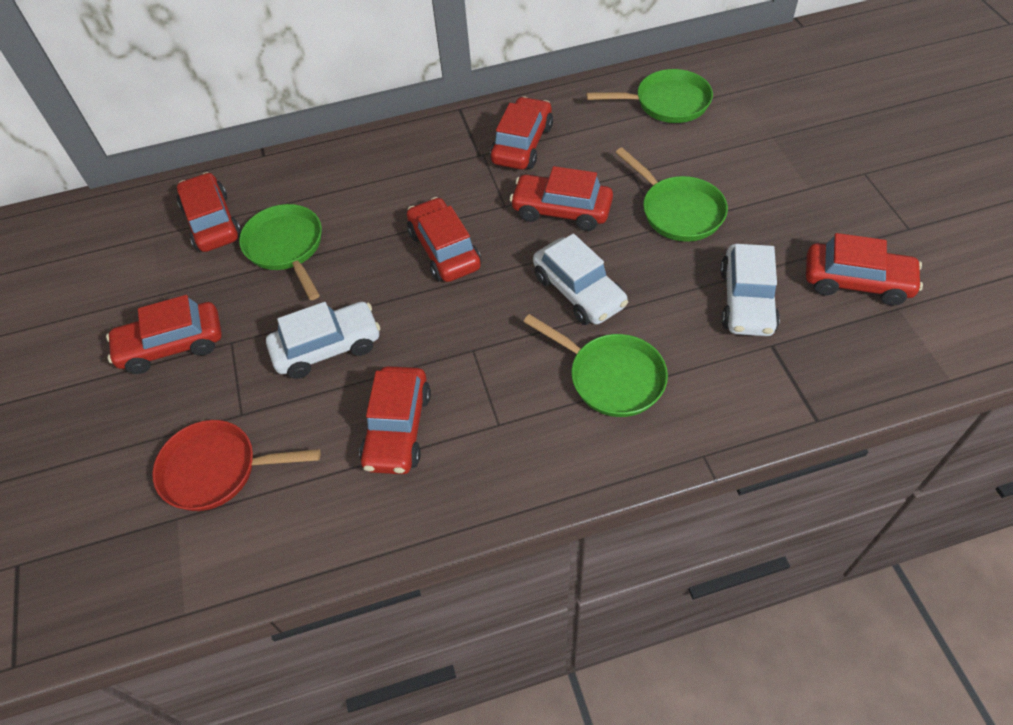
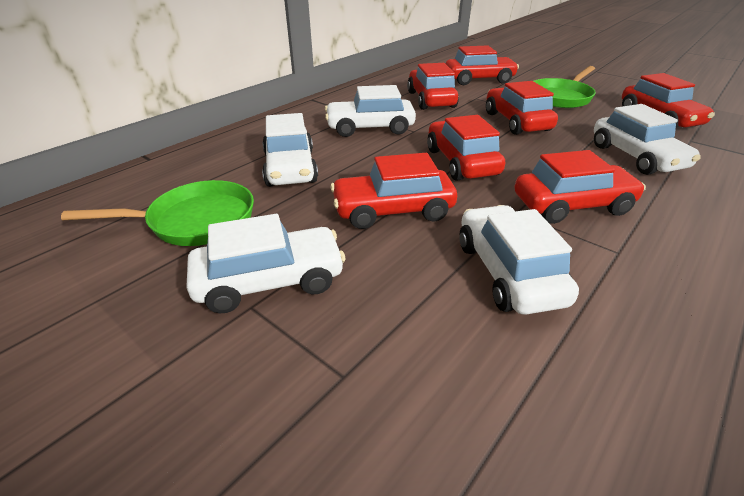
green pan: [239,204,322,300] [523,314,668,417] [586,69,713,123] [615,148,728,242] = 4 -> [61,180,254,246] [534,66,596,108] = 2
red pan: [152,420,320,511] = 1 -> none = 0
white car: [266,302,380,379] [533,234,628,325] [720,244,780,336] = 3 -> [186,214,346,313] [262,113,318,187] [325,85,416,137] [459,205,579,315] [594,104,701,175] = 5

